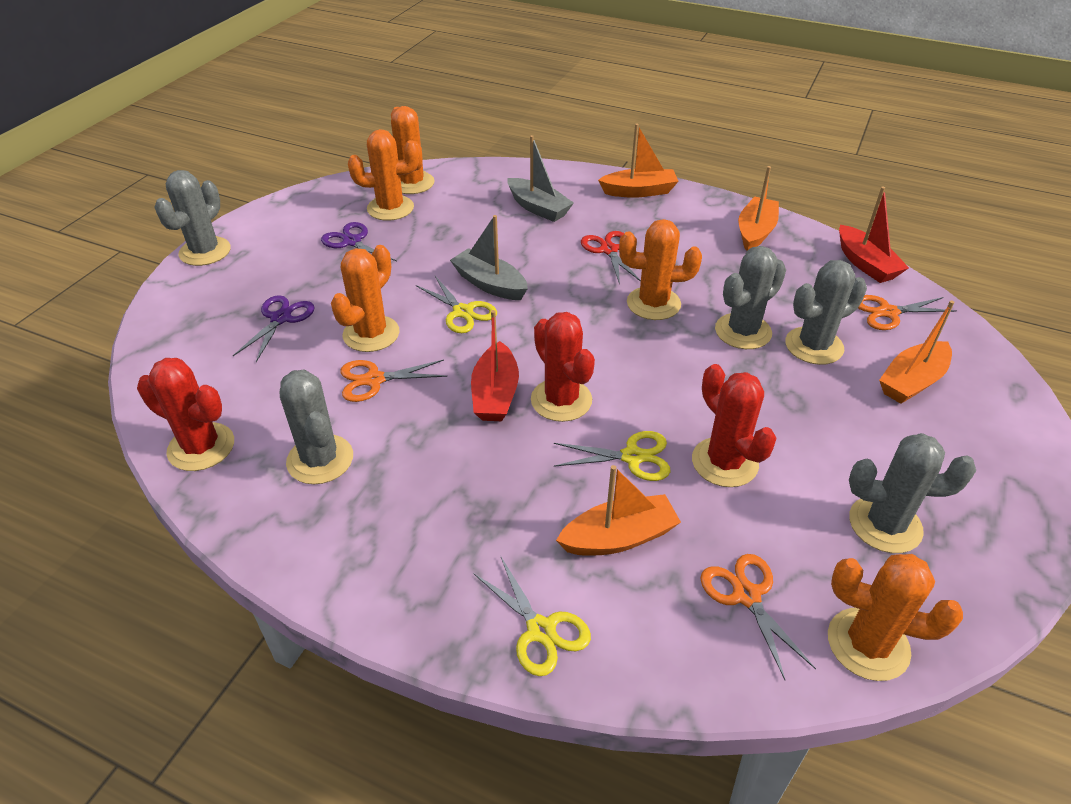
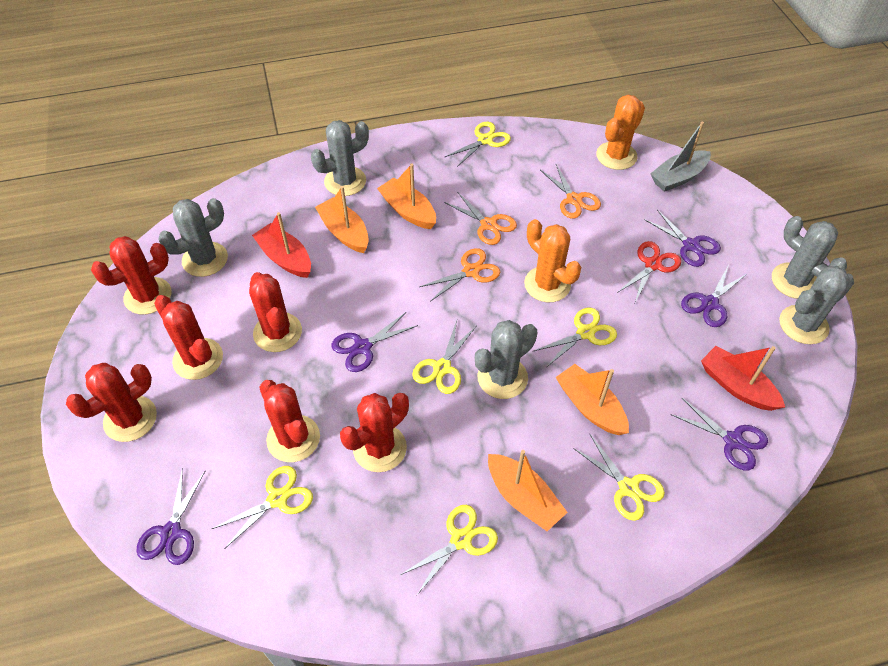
grey boat: [450,215,528,300] [507,135,574,222] = 2 -> [650,122,711,192] = 1
orange cactus: [331,245,399,352] [348,129,419,221] [391,106,434,194] [619,219,702,320] [828,554,963,681] = 5 -> [524,219,581,302] [596,95,645,170] = 2
purple scissors: [233,295,315,362] [321,222,397,261] = 2 -> [136,468,205,565] [332,312,418,372] [644,210,721,267] [671,398,768,470] [681,266,747,327] = 5
red cactus: [137,358,234,471] [531,312,595,422] [692,364,776,487] = 3 -> [66,363,157,442] [91,236,172,315] [154,295,223,380] [249,272,302,352] [259,380,320,462] [340,393,409,472] = 6
yellow scissors: [416,276,497,333] [473,555,591,676] [554,431,670,481] = 3 -> [212,466,313,549] [400,505,498,595] [412,321,476,394] [445,122,511,167] [534,308,617,367] [573,434,665,521] = 6

